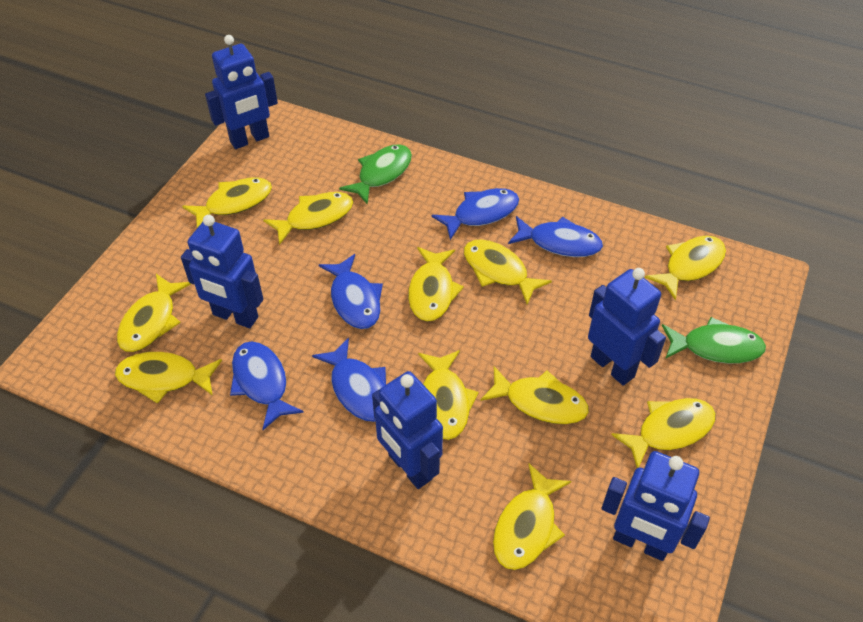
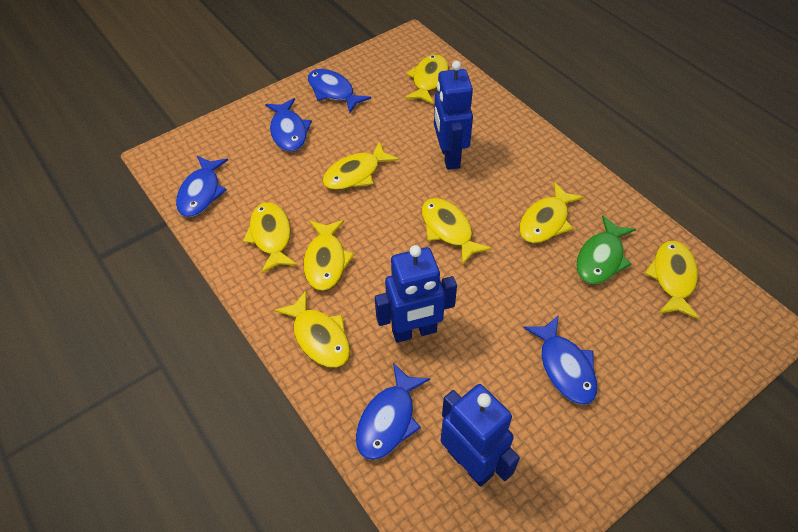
blue robot: [181,215,263,328] [205,35,278,149] [372,371,443,489] [588,268,666,386] [602,451,710,561] = 5 -> [375,245,457,343] [434,61,473,170] [441,384,520,487] = 3
green fish: [339,144,412,205] [662,317,766,364] = 2 -> [576,215,636,284] = 1
yellow fish: [115,352,222,404] [117,274,191,352] [182,177,272,228] [263,192,353,245] [408,247,464,322] [418,350,479,440] [464,239,552,304] [480,366,589,424] [493,464,571,570] [611,398,716,468] [645,236,726,300] = 11 -> [243,202,297,274] [274,291,350,368] [303,220,354,291] [322,141,399,190] [405,55,449,105] [422,198,492,266] [519,182,584,243] [645,241,699,319] = 8

